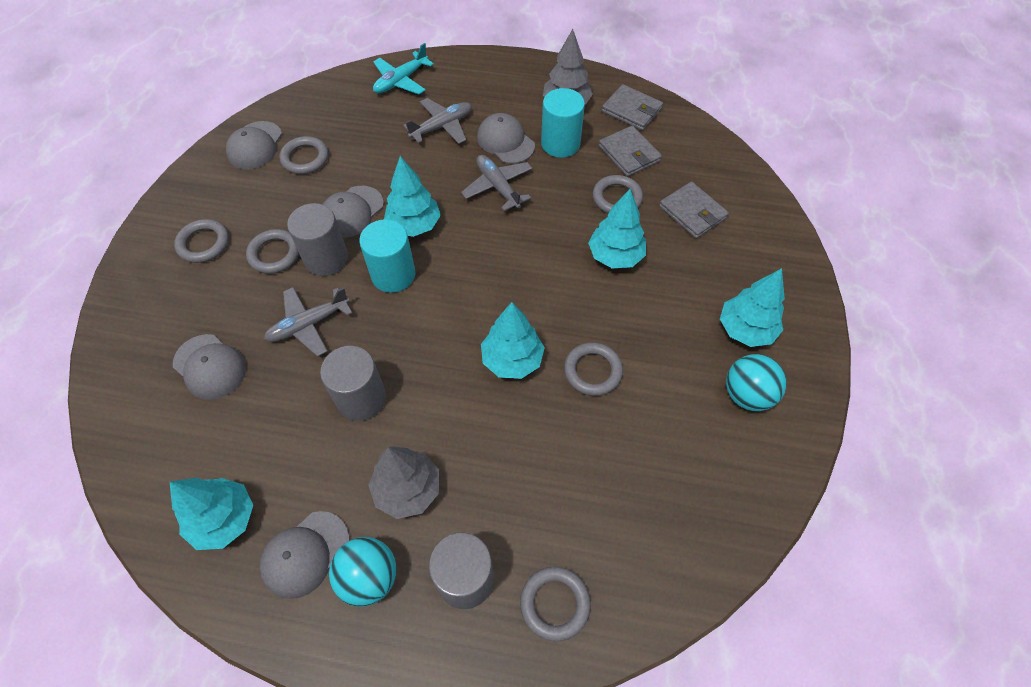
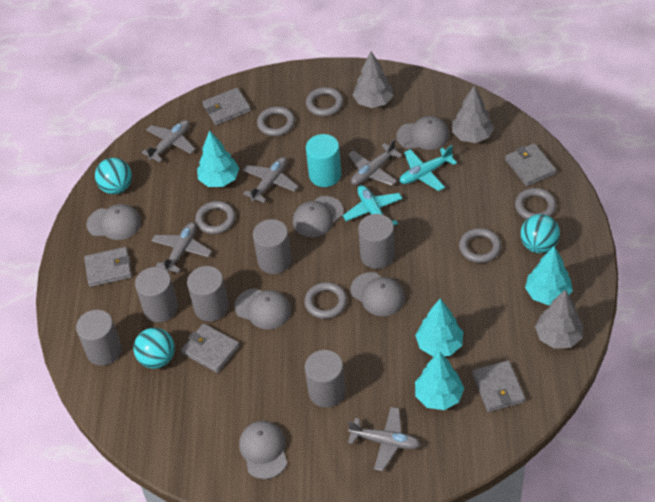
grey cap: [173,334,246,400] [226,121,282,169] [260,511,350,599] [323,186,384,238] [477,113,535,164] = 5 -> [86,204,141,240] [235,288,291,329] [239,421,287,479] [293,196,344,237] [350,272,405,316] [397,116,450,150] = 6
grey cylinder: [287,203,348,276] [320,346,386,421] [429,533,494,609] = 3 -> [76,310,122,366] [135,267,178,322] [187,266,229,321] [253,219,292,274] [305,350,346,408] [358,214,395,269] = 6
grey plane: [264,287,352,357] [403,98,472,144] [461,155,532,211] = 3 -> [142,120,196,163] [152,222,212,273] [243,157,298,203] [348,139,402,186] [348,407,421,471] = 5
grey tree: [368,446,439,519] [543,29,593,105] = 2 -> [353,52,393,108] [452,86,494,143] [535,290,583,349] = 3
grey wallet: [599,126,662,177] [602,84,663,131] [659,182,729,239] = 3 -> [84,247,132,287] [181,323,240,373] [202,88,251,125] [472,360,525,412] [505,143,556,186] = 5
turquoise ball: [329,537,397,607] [726,354,787,411] = 2 -> [95,158,132,194] [134,328,175,369] [520,214,560,253] = 3
turquoise cylinder: [359,219,415,293] [541,88,585,158] = 2 -> [306,134,342,187] = 1
turquoise plane: [373,43,434,94] = 1 -> [343,185,403,225] [400,145,457,191] = 2
turquoise tree: [170,478,253,550] [384,156,441,237] [481,302,545,379] [588,189,646,268] [720,268,785,347] = 5 -> [197,130,239,187] [415,299,463,357] [415,351,464,410] [525,246,573,305] = 4

